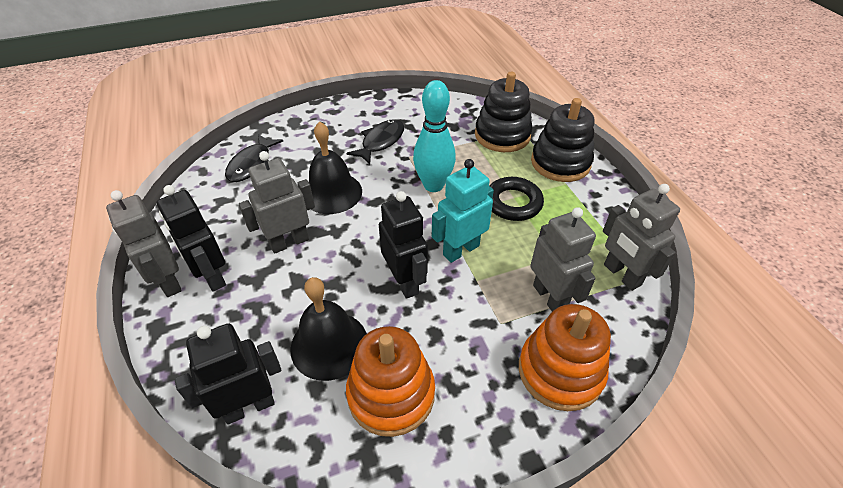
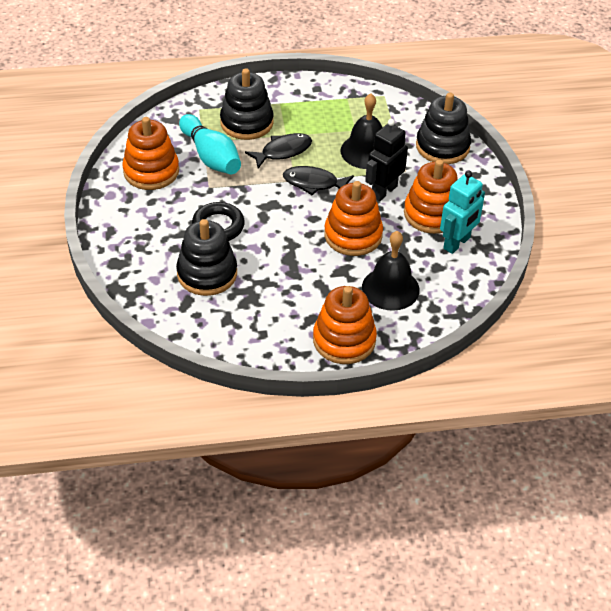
black robot: [157,185,226,292] [175,324,281,424] [379,191,428,299] = 3 -> [365,119,408,202] = 1
black stacking toy: [475,72,533,152] [531,98,595,182] = 2 -> [176,219,237,296] [220,68,274,140] [416,93,471,164] = 3
grey robot: [106,190,182,297] [239,151,315,254] [530,207,596,312] [603,184,680,291] = 4 -> none = 0
orange stacking toy: [346,326,435,437] [519,304,611,411] = 2 -> [122,117,179,190] [313,286,377,364] [324,181,383,256] [404,159,458,234] = 4

